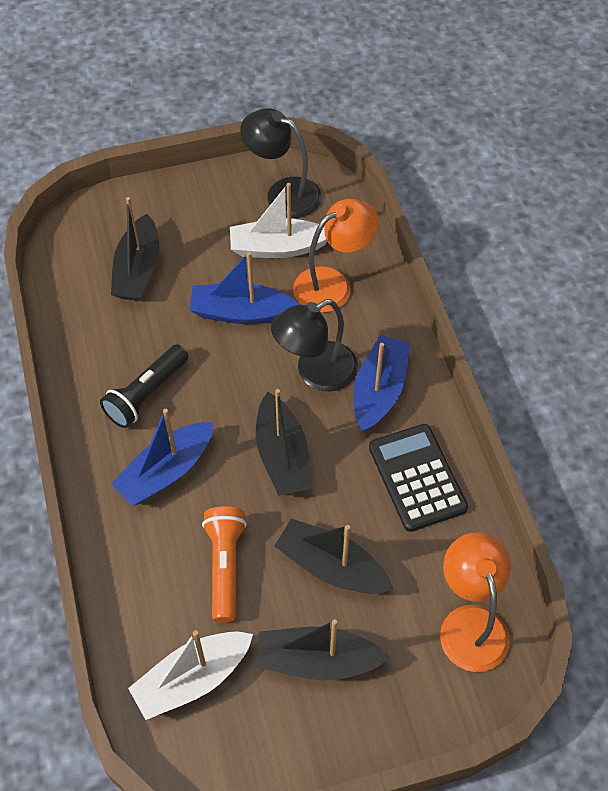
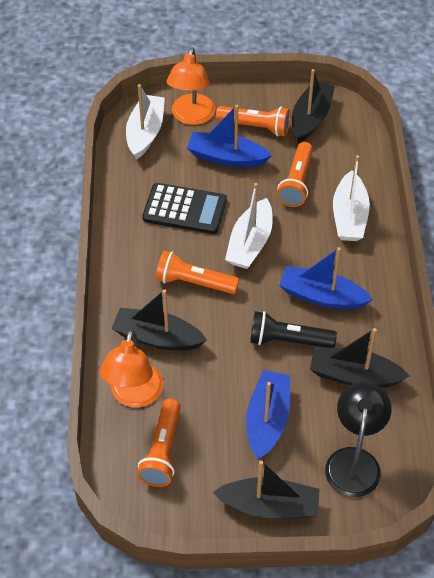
black lamp: [240,108,322,218] [271,299,358,392] = 2 -> [325,382,391,497] = 1
orange flashlight: [202,506,247,623] = 1 -> [137,398,181,487] [156,251,239,294] [216,106,291,136] [277,142,313,207] = 4
white boat: [128,630,253,720] [230,183,328,258] = 2 -> [126,84,165,159] [225,183,273,269] [333,155,370,241] = 3

